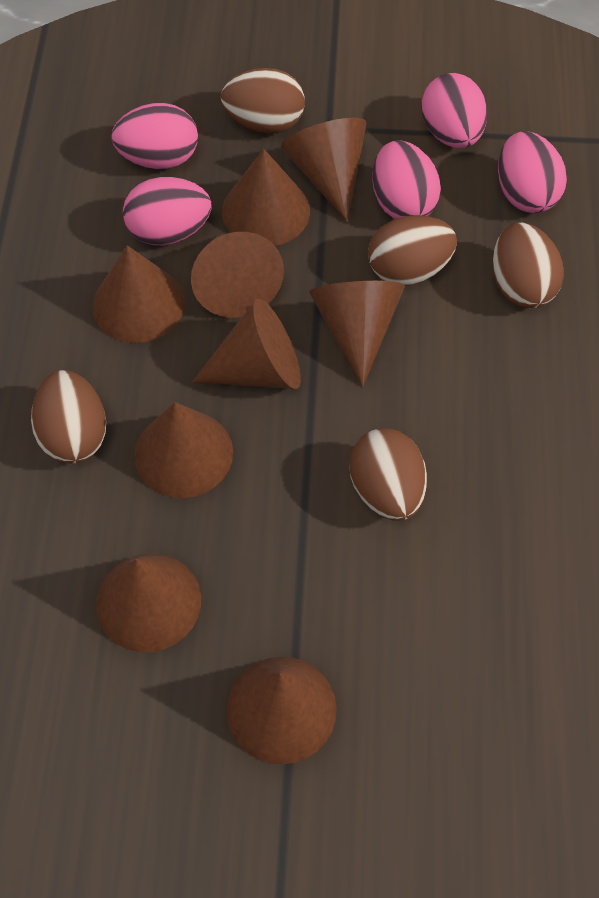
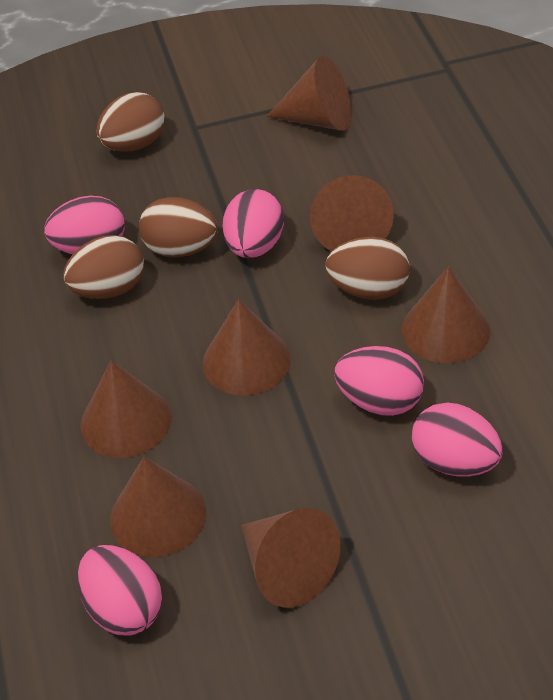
brown cone: [92,245,185,343] [96,554,201,652] [134,402,233,498] [191,232,284,318] [192,299,301,389] [222,149,310,246] [227,657,337,764] [281,118,366,222] [309,281,405,387] = 9 -> [81,361,171,458] [110,457,206,557] [203,299,291,396] [241,508,340,608] [267,56,352,131] [310,175,394,251] [402,266,490,363] = 7
brown egg: [31,370,106,464] [221,68,305,134] [349,428,427,521] [368,215,457,286] [492,223,564,309] = 5 -> [63,235,144,299] [96,92,165,152] [139,197,218,258] [325,236,410,300] = 4

